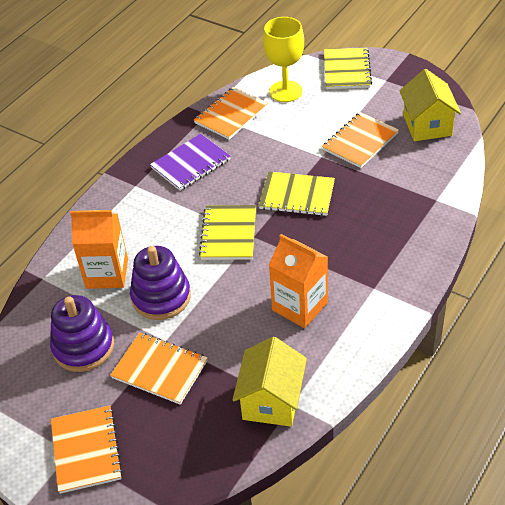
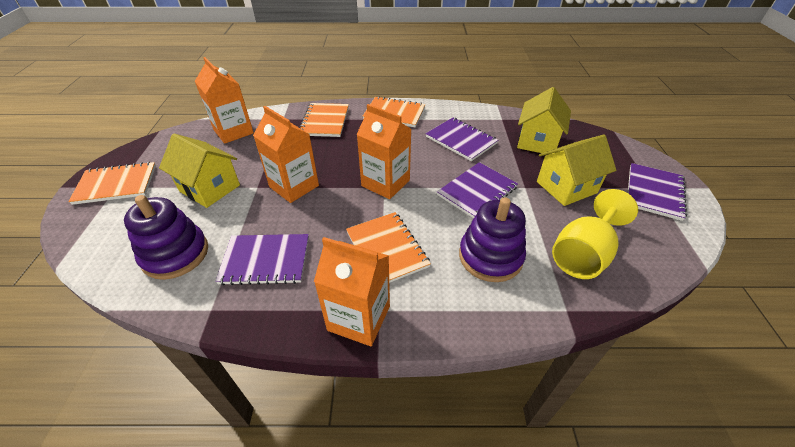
orange carton: [70,210,128,289] [269,234,328,328] = 2 -> [195,57,254,144] [253,106,319,203] [314,237,390,346] [356,104,411,199] = 4
purple notebook: [150,134,231,191] = 1 -> [215,234,309,285] [426,117,498,161] [437,162,518,218] [628,163,687,221] = 4
yellow house: [232,337,307,427] [399,69,461,141] = 2 -> [159,134,240,208] [517,87,571,155] [537,134,616,206] = 3
yellow notebook: [199,205,256,260] [259,172,335,216] [324,48,372,89] = 3 -> none = 0

